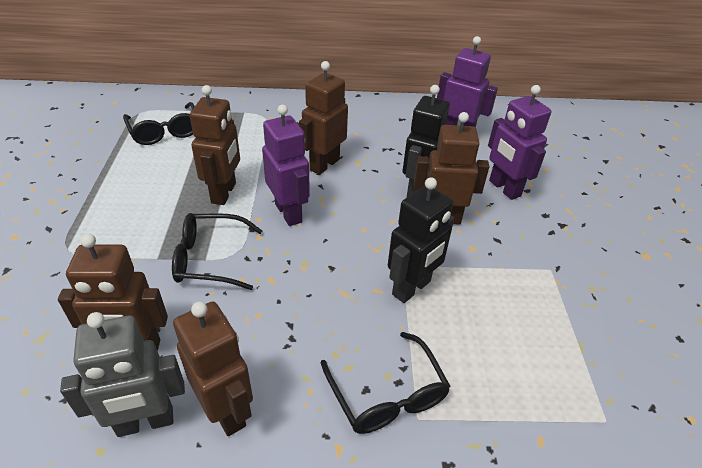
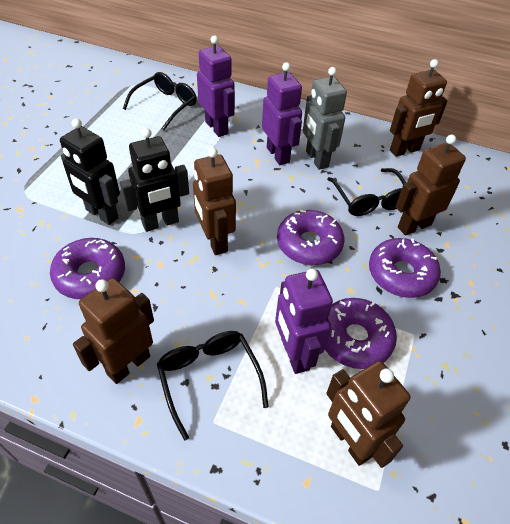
purple donut: none = 0 -> [50,238,125,299] [277,210,345,265] [325,298,397,369] [369,238,441,298] = 4

